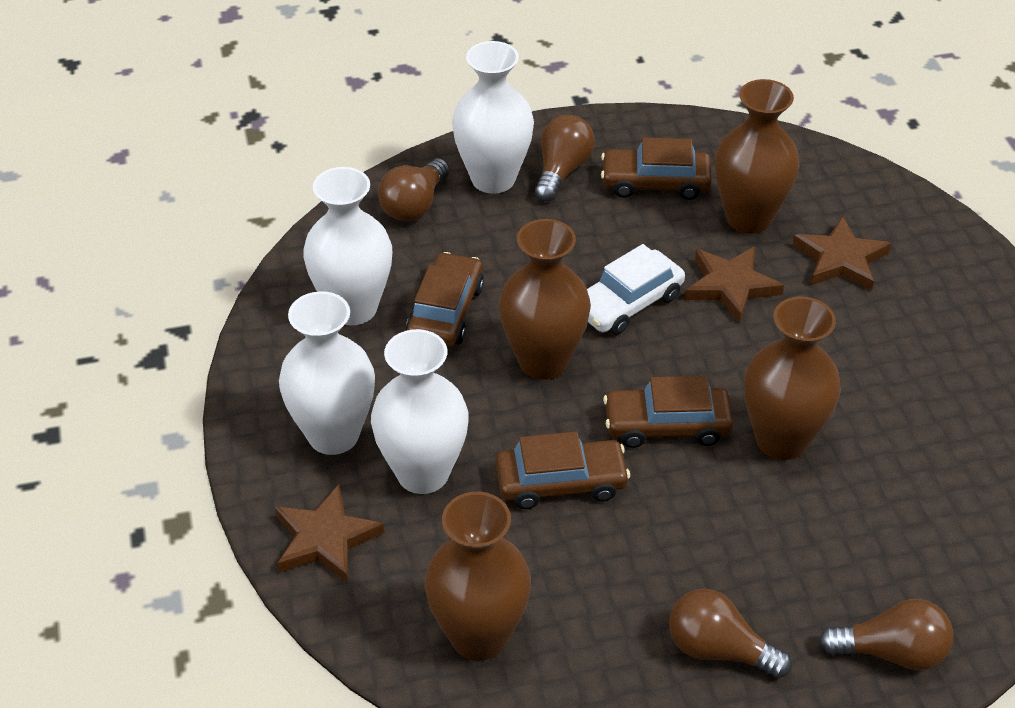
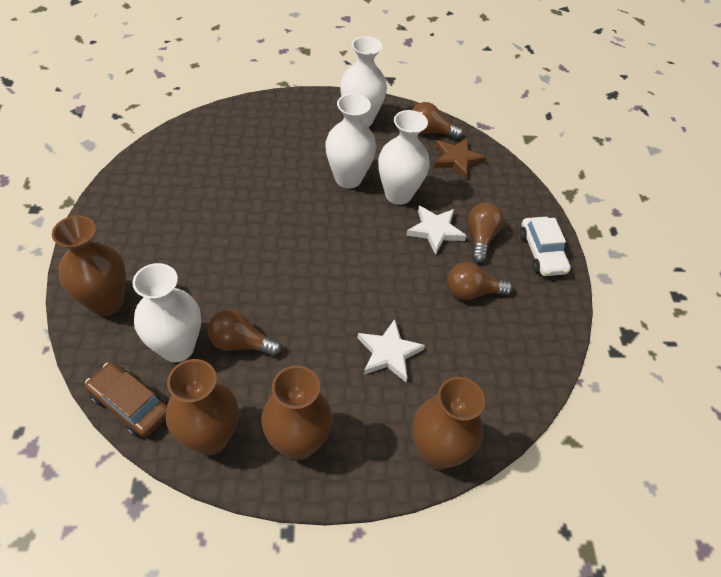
brown car: [406,252,484,347] [496,431,630,509] [601,137,712,200] [603,376,733,448] = 4 -> [85,362,167,437] = 1
brown star: [275,485,385,583] [685,246,784,323] [792,216,891,291] = 3 -> [434,138,486,179] = 1
white star: none = 0 -> [357,319,425,382] [406,206,466,255] = 2

